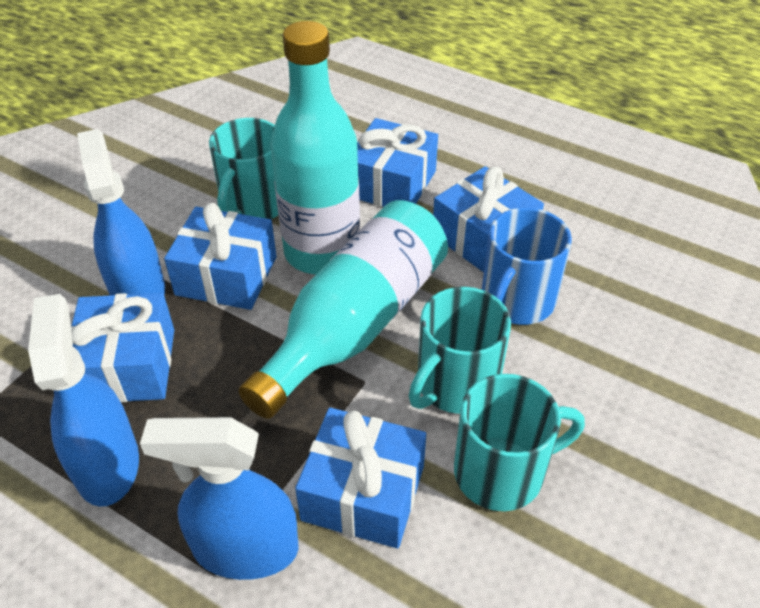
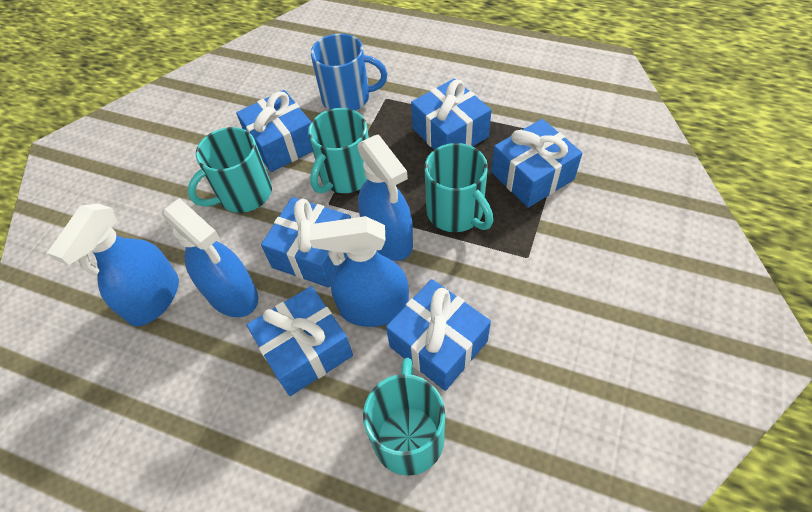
blue gift: [71,293,174,402] [164,203,277,310] [295,408,426,548] [357,118,438,207] [433,166,544,272] = 5 -> [236,90,313,172] [247,286,353,396] [261,197,351,288] [386,279,491,391] [411,78,491,150] [491,119,583,208] = 6
blue spray bottle: [28,294,139,507] [77,129,165,295] [140,417,299,580] = 3 -> [47,204,179,326] [162,198,258,317] [310,216,409,327] [357,134,413,261] = 4
turquoise bottle: [238,200,448,419] [270,21,360,274] = 2 -> none = 0
turquoise mug: [209,118,278,219] [409,287,511,414] [454,374,585,511] = 3 -> [187,127,272,213] [308,108,369,194] [363,358,445,476] [424,143,493,232] = 4

